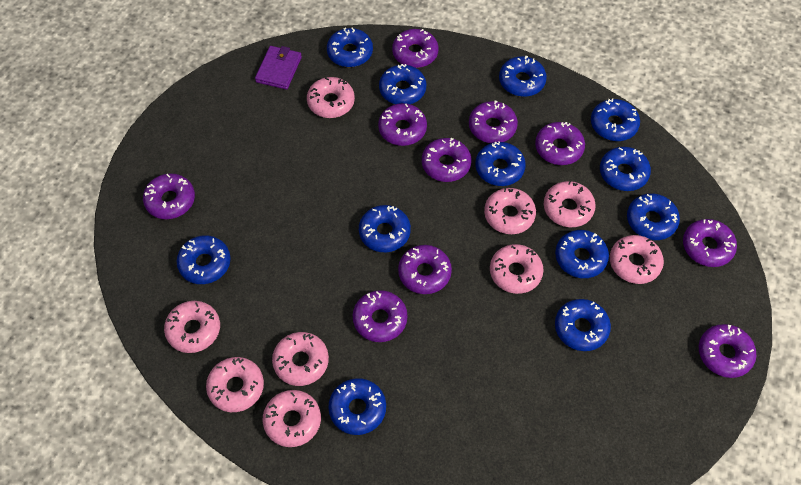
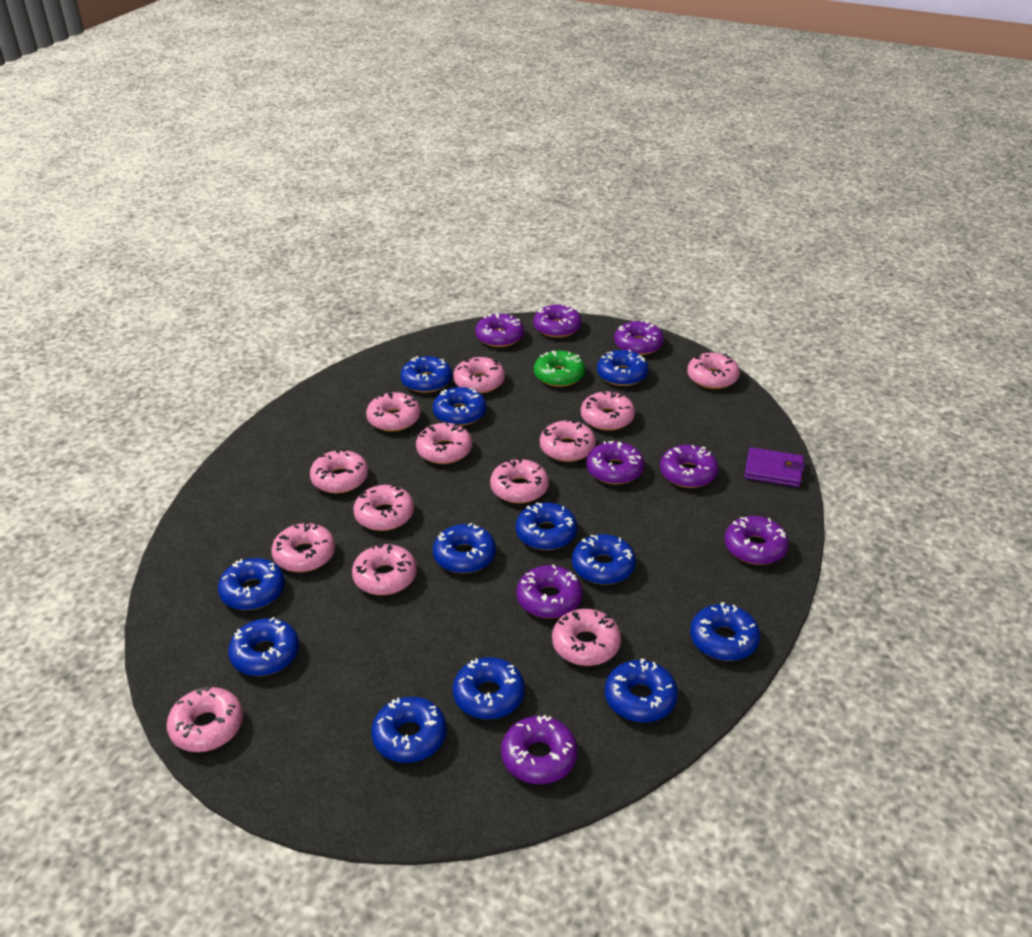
green donut: none = 0 -> [534,351,585,387] = 1
pink donut: [164,301,220,353] [206,357,264,412] [263,390,321,447] [272,332,329,386] [307,77,355,118] [484,188,536,234] [490,244,544,294] [544,181,596,227] [610,235,664,284] = 9 -> [167,686,243,752] [271,521,335,572] [310,449,368,494] [352,544,417,595] [353,484,414,531] [366,392,421,432] [416,423,472,464] [453,357,505,393] [490,458,549,503] [540,419,596,462] [552,609,621,666] [581,390,635,431] [687,353,740,389] = 13
purple donut: [143,173,195,219] [353,290,408,342] [378,103,427,146] [392,29,439,68] [398,245,452,294] [422,138,471,182] [469,101,518,143] [535,122,585,165] [683,219,737,267] [699,324,756,378] = 10 -> [475,313,524,347] [501,715,578,784] [516,564,583,618] [533,304,582,338] [586,441,644,484] [614,320,664,355] [660,445,719,488] [725,516,789,565] = 8

